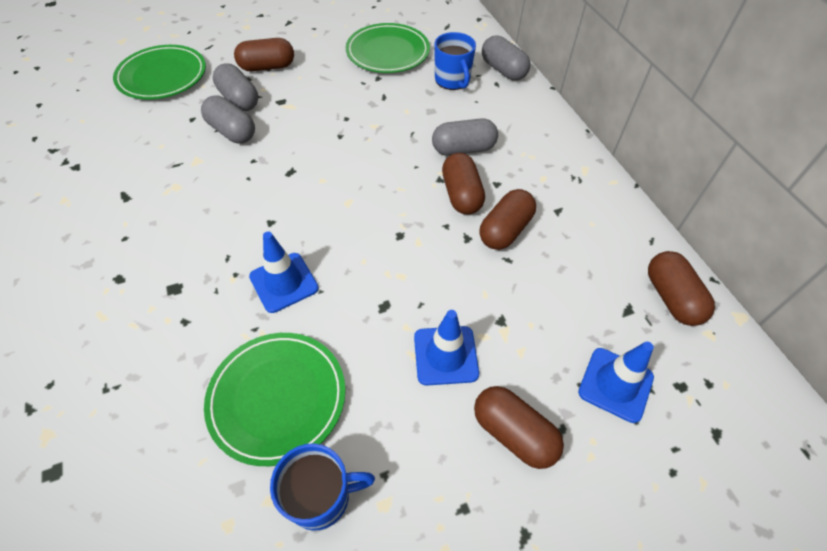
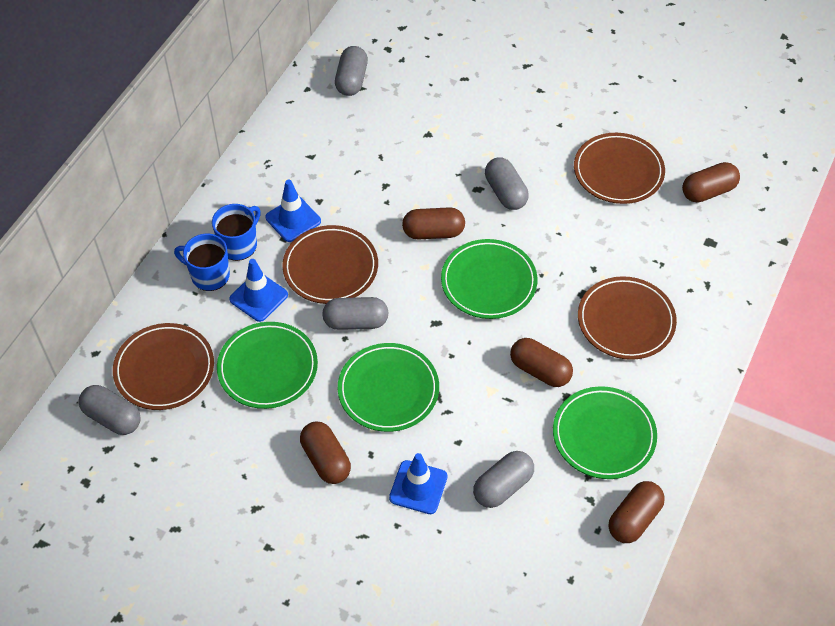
brown plate: none = 0 -> [113,323,214,410] [282,225,378,304] [574,133,665,204] [578,276,677,360] = 4
green plate: [113,45,206,100] [204,333,346,466] [346,23,430,73] = 3 -> [217,322,318,409] [338,343,439,432] [441,239,537,319] [553,386,657,479] = 4
grey capsule: [201,95,255,143] [213,63,258,111] [432,118,498,156] [482,35,531,80] = 4 -> [79,385,141,435] [322,297,389,330] [335,46,368,96] [473,451,534,508] [485,158,529,210] = 5

